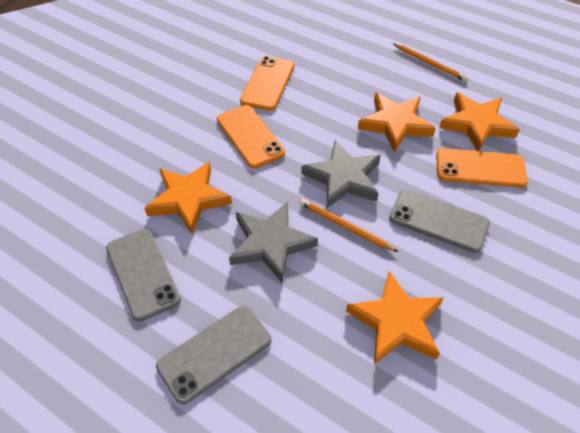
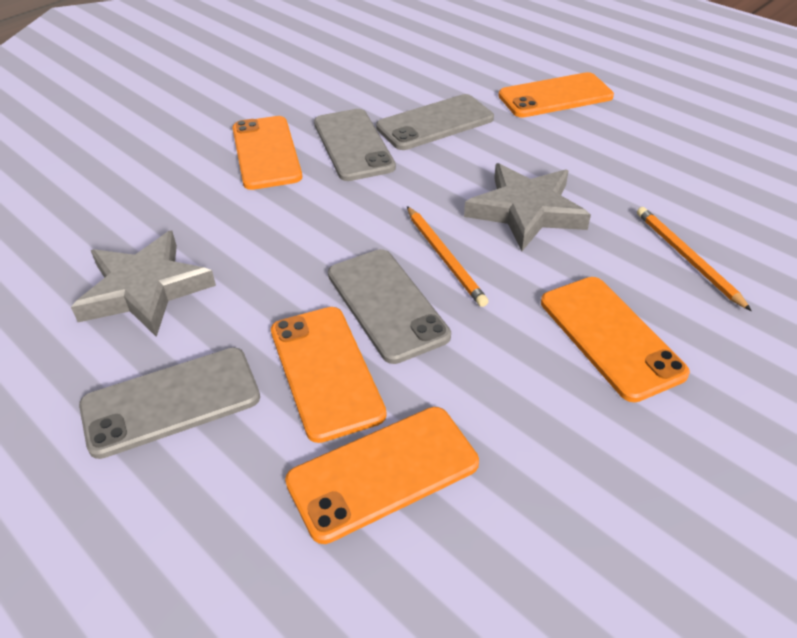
grey phone: [106,229,181,321] [156,306,271,404] [389,190,490,253] = 3 -> [79,348,260,459] [314,109,396,181] [328,249,451,364] [376,94,494,150] = 4
orange phone: [217,105,285,169] [240,56,294,111] [436,148,528,188] = 3 -> [232,116,302,190] [271,307,387,443] [285,407,479,544] [498,72,614,118] [541,277,690,402] = 5
orange star: [144,162,232,234] [346,271,444,364] [358,93,436,153] [439,92,520,151] = 4 -> none = 0

